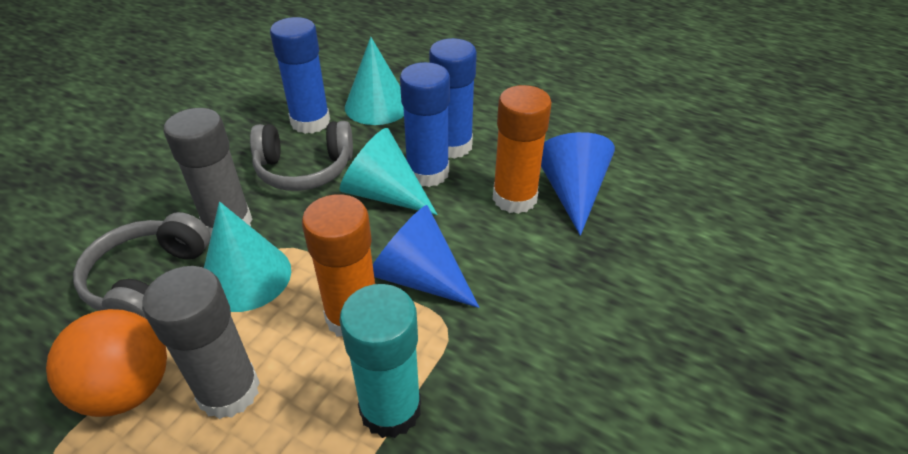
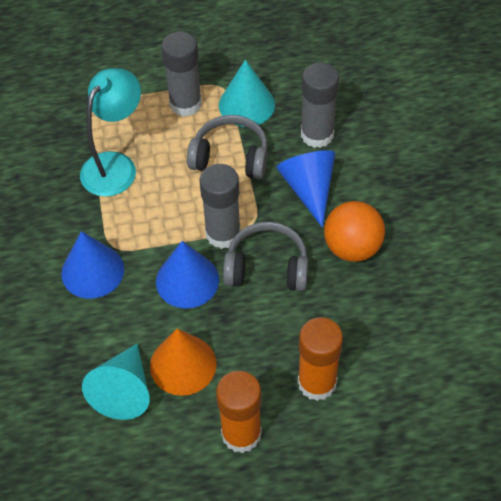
blue cone: [373,205,479,308] [541,132,615,236] = 2 -> [61,231,124,299] [156,241,219,308] [276,150,335,227] = 3
blue glue stick: [270,17,330,134] [400,62,450,187] [429,38,477,159] = 3 -> none = 0
grey glue stick: [142,266,260,419] [164,108,253,235] = 2 -> [161,32,202,117] [200,164,241,249] [301,63,339,148] = 3
orange cone: none = 0 -> [150,329,217,396] = 1
turquoise cone: [204,202,291,312] [340,128,438,215] [345,37,404,125] = 3 -> [82,343,149,420] [219,59,275,127] = 2
turquoise glue stick: [340,284,421,438] = 1 -> none = 0
turquoise lamp: none = 0 -> [80,68,141,197] = 1

